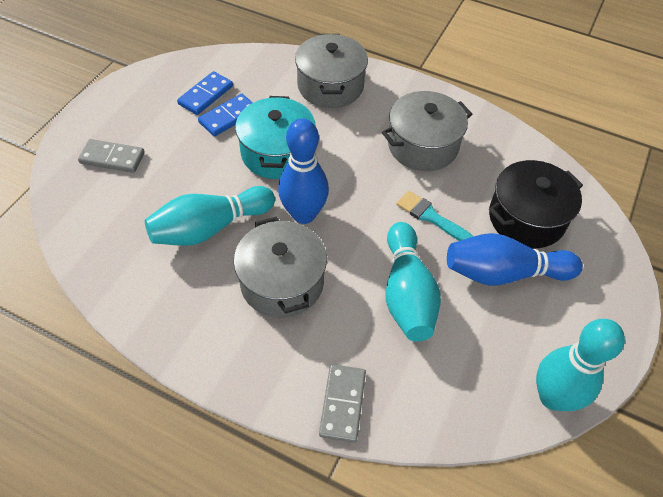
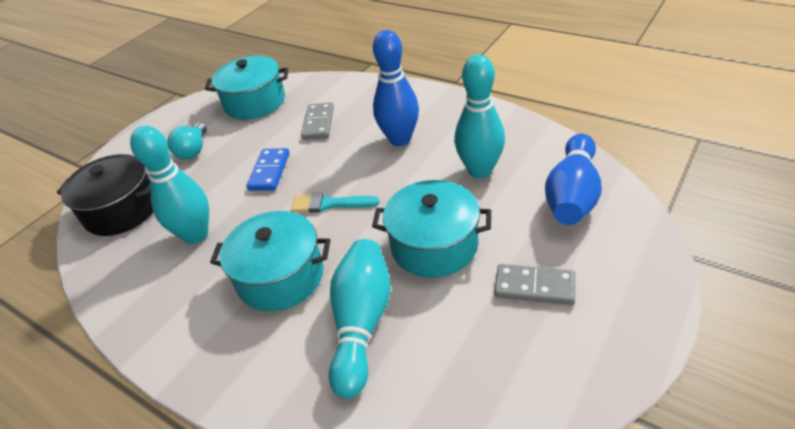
blue domino: [177,71,233,115] [198,94,253,137] = 2 -> [246,148,290,191] = 1
grey pot: [234,217,327,318] [295,34,368,108] [382,91,472,171] = 3 -> none = 0
turquoise light bulb: none = 0 -> [167,122,207,160] = 1
turquoise pot: [235,96,315,179] = 1 -> [205,56,288,120] [210,211,330,311] [372,180,491,278] = 3

